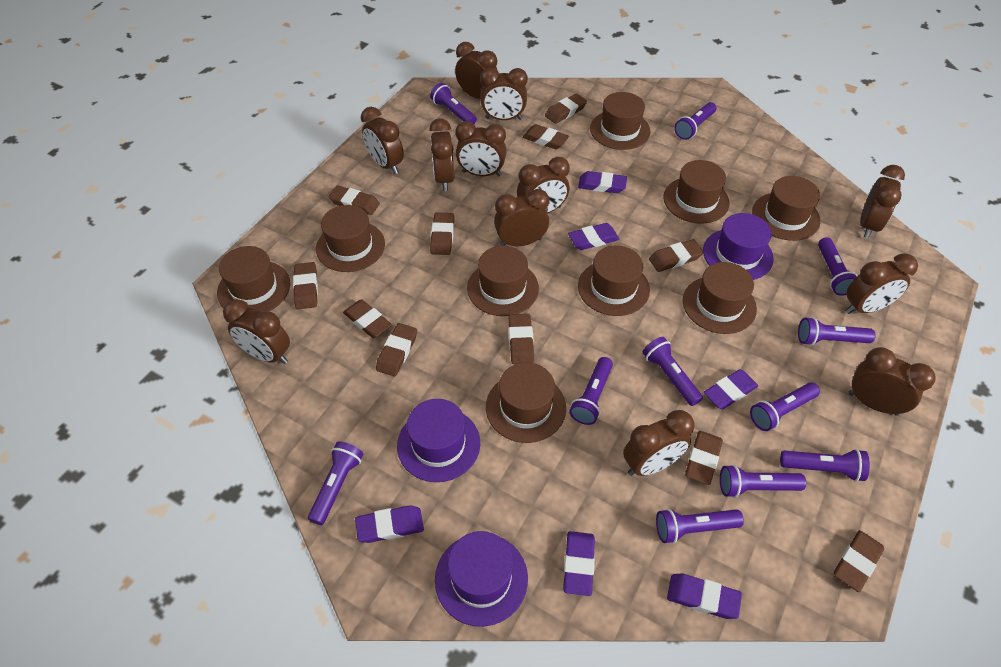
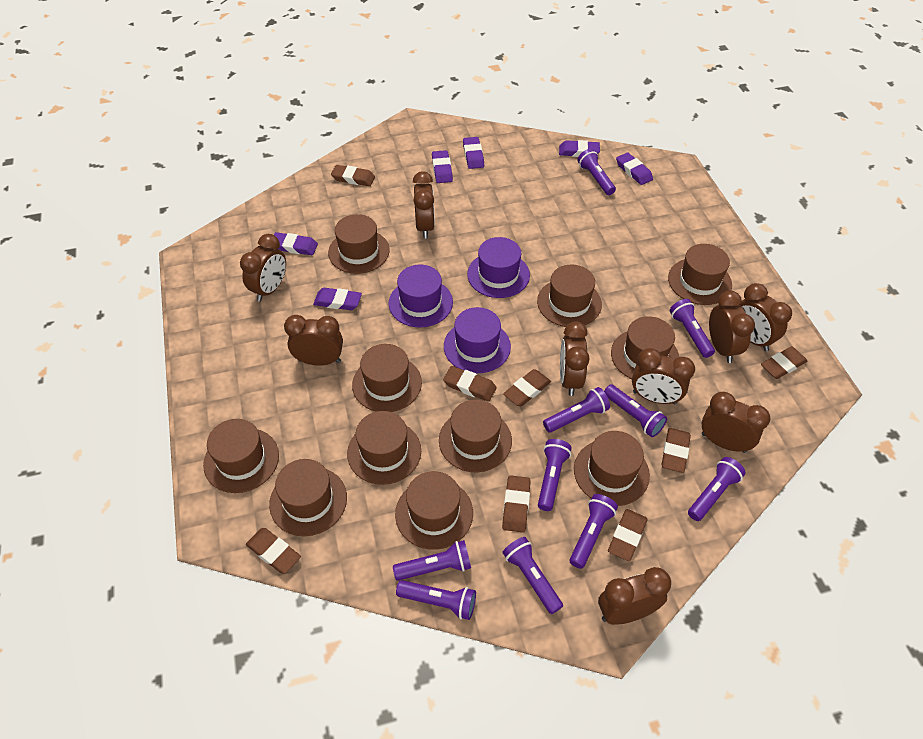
brown clock: [223,299,290,364] [361,107,404,174] [429,118,454,191] [455,42,498,99] [455,121,506,176] [480,67,528,120] [494,189,549,246] [517,157,570,214] [623,410,695,476] [845,253,918,314] [849,347,936,416] [860,165,905,238] = 12 -> [240,234,286,302] [284,315,343,366] [413,171,435,239] [560,322,589,396] [598,567,671,625] [632,348,695,404] [702,392,770,453] [709,291,755,363] [739,283,792,351] = 9
brown eraser: [293,262,318,310] [329,185,380,215] [343,299,392,338] [376,323,417,376] [430,212,454,255] [508,314,534,365] [523,124,569,149] [545,93,587,124] [649,239,704,272] [685,431,723,485] [834,530,884,592] = 11 -> [246,528,301,574] [331,165,375,186] [443,366,497,402] [502,475,531,532] [503,369,551,406] [608,509,648,561] [661,428,691,473] [761,346,807,379] = 8
brown hat: [217,246,290,312] [316,205,385,272] [467,246,539,316] [486,362,566,443] [578,245,650,316] [590,92,651,150] [663,160,730,224] [683,262,757,334] [752,176,820,241] = 9 -> [203,419,279,493] [269,459,347,536] [328,214,390,274] [347,411,421,485] [352,344,422,412] [395,471,473,550] [439,399,512,472] [537,265,602,327] [574,431,650,506] [611,316,679,379] [668,244,732,305] = 11
purple flashlight: [308,441,363,525] [430,83,477,124] [569,357,613,425] [643,337,703,406] [656,509,744,544] [674,102,716,140] [720,465,806,498] [750,382,820,431] [780,449,870,482] [798,317,876,345] [818,237,858,296] = 11 -> [393,540,471,581] [396,580,476,620] [503,537,563,614] [538,439,571,511] [543,387,610,433] [570,494,618,569] [577,149,616,195] [604,384,667,437] [670,299,715,358] [688,457,746,521] = 10

